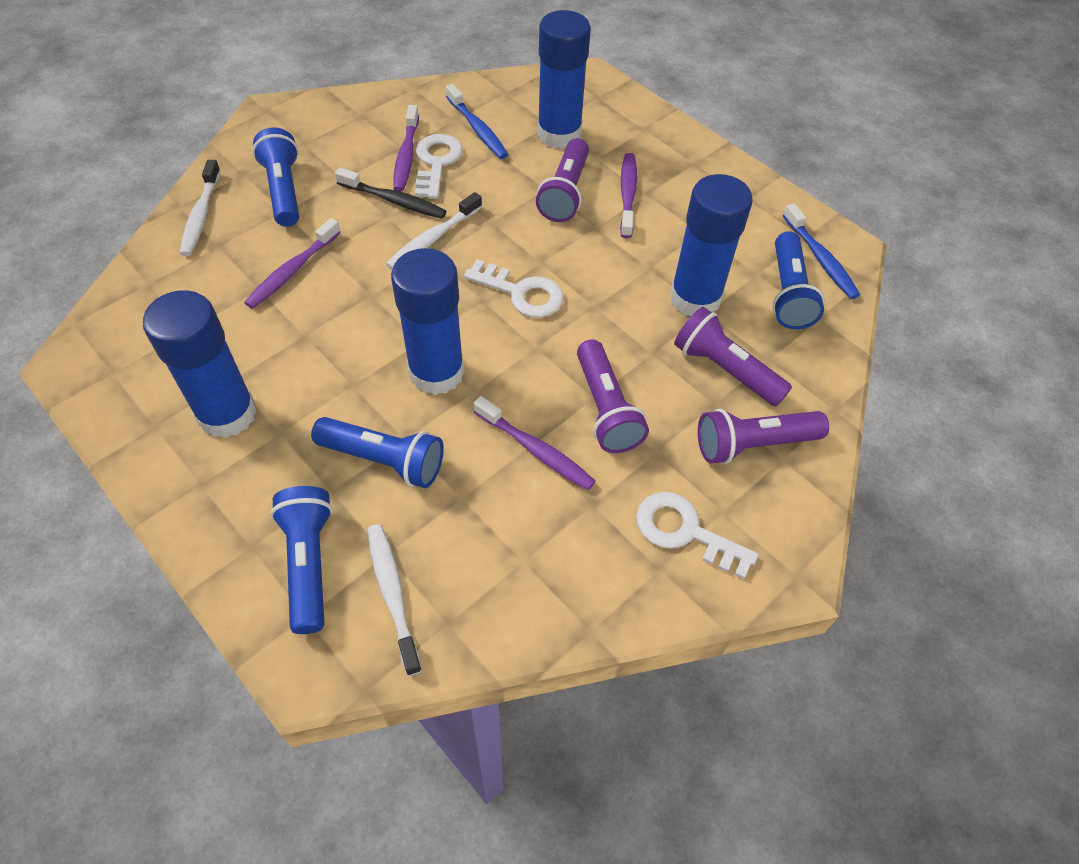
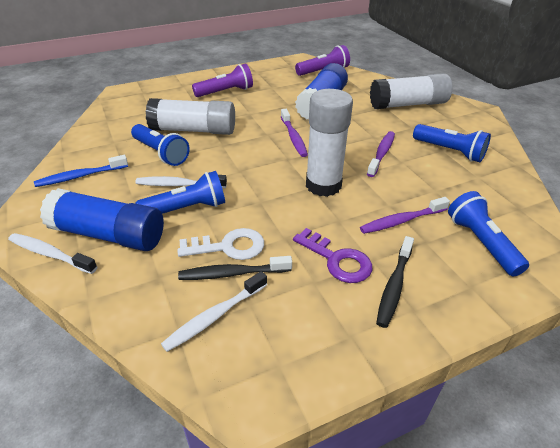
black toothbrush: [335,168,446,219] = 1 -> [178,256,292,280] [376,236,414,328] = 2
blue glue stick: [143,290,257,438] [391,248,465,395] [537,10,591,149] [670,174,753,316] = 4 -> [40,188,164,251] [295,63,348,120] = 2
blue toothbrush: [446,84,508,159] [783,203,860,299] = 2 -> [34,155,128,187] = 1
purple flashlight: [536,138,589,222] [577,339,649,453] [674,307,792,406] [698,409,829,464] = 4 -> [192,64,253,97] [295,45,350,76] = 2
purple key: none = 0 -> [293,228,372,283] = 1
purple toothbrush: [244,218,341,309] [393,105,419,192] [474,396,596,490] [620,153,637,238] = 4 -> [281,109,308,157] [360,197,450,234] [367,131,395,177] = 3
white glue stick: none = 0 -> [145,98,235,135] [306,89,353,197] [370,73,452,109] = 3
white key: [415,134,463,199] [464,260,564,318] [636,492,758,579] = 3 -> [177,228,264,260] = 1

